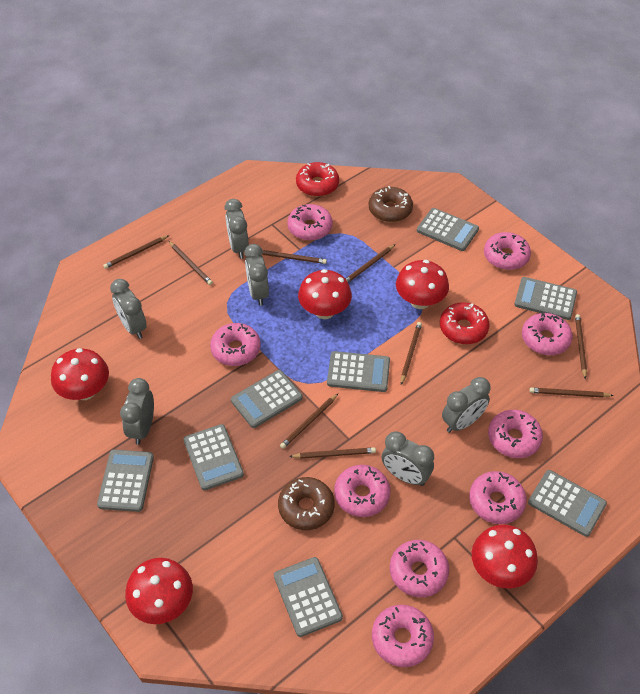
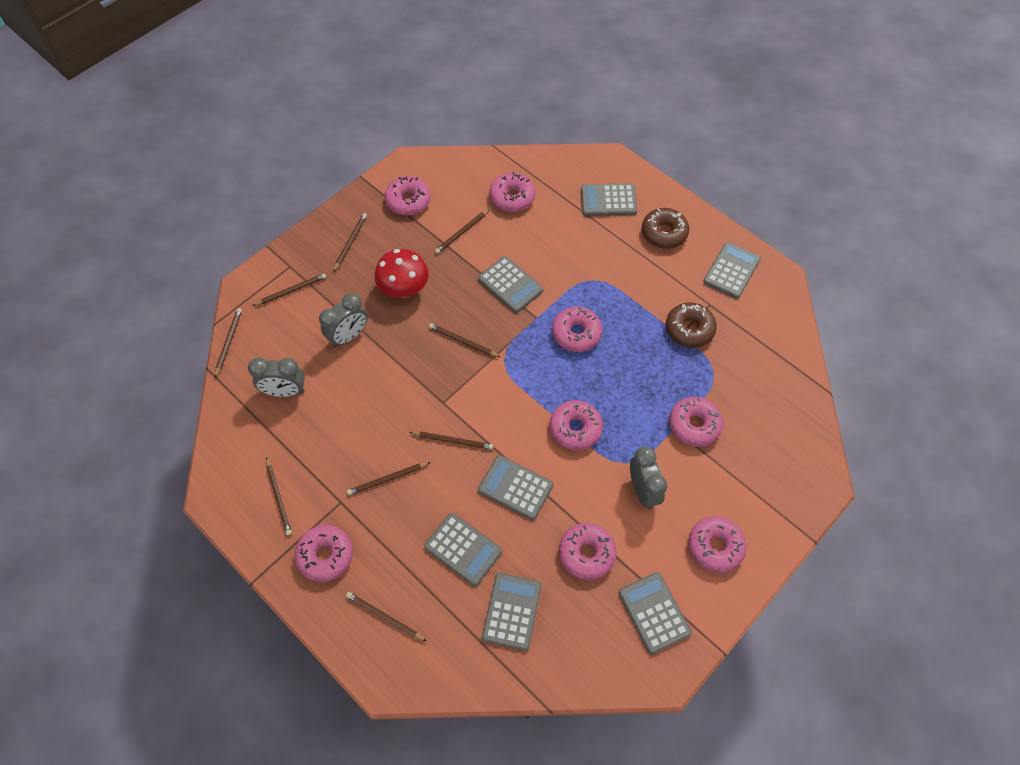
grey calculator: [97,450,154,512] [183,424,244,491] [231,370,303,428] [274,557,343,637] [327,351,390,392] [417,208,479,251] [514,277,577,320] [528,470,607,537] = 8 -> [424,513,502,586] [478,256,543,313] [478,455,553,520] [482,573,541,651] [581,183,637,216] [619,572,692,654] [703,242,761,299] = 7
grey clock: [110,279,147,339] [120,378,154,445] [225,199,249,259] [244,244,269,306] [382,431,434,486] [442,377,491,433] = 6 -> [248,357,305,397] [319,293,368,347] [630,446,667,509] = 3
pink donut: [210,323,261,366] [287,204,333,241] [334,465,390,517] [372,605,434,667] [390,540,449,597] [469,471,526,524] [484,232,531,270] [488,410,543,458] [522,313,572,355] = 9 -> [295,525,353,582] [384,176,431,215] [490,172,535,212] [549,400,603,450] [552,307,602,352] [559,523,616,580] [669,397,723,447] [689,516,747,573] = 8
red donut: [296,162,339,197] [440,302,489,344] = 2 -> none = 0
red mushroom: [51,348,109,400] [125,558,193,624] [298,269,352,319] [396,260,449,309] [472,524,538,589] = 5 -> [375,249,429,298] = 1

